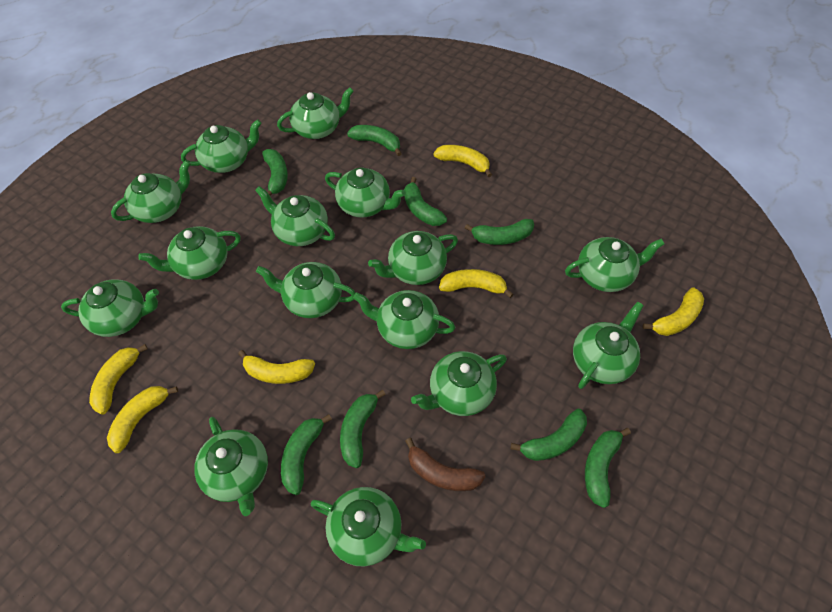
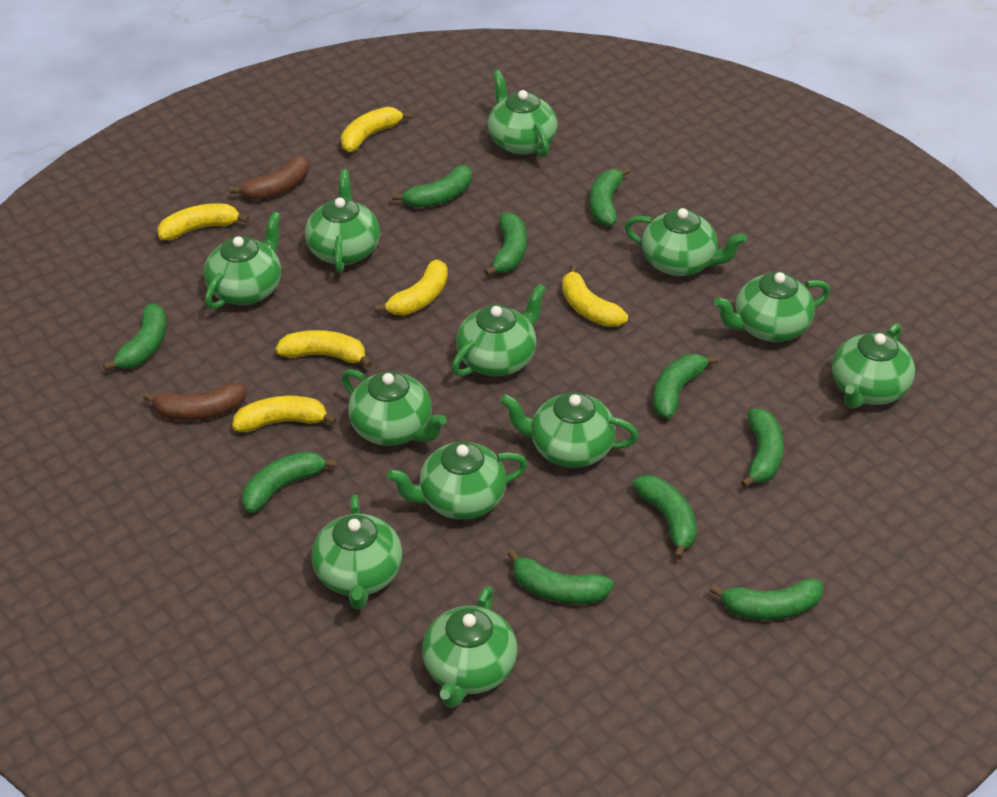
brown banana: [405,438,486,491] = 1 -> [143,383,246,420] [229,155,309,200] = 2
green banana: [262,149,288,196] [281,414,332,495] [340,390,386,468] [347,125,402,156] [404,177,447,226] [465,219,534,245] [510,409,587,461] [585,428,631,508] = 8 -> [103,303,167,371] [242,451,337,513] [392,165,472,208] [484,212,527,276] [507,549,614,604] [590,167,631,227] [632,475,697,560] [653,354,719,419] [710,578,823,620] [741,409,784,488] = 10
green teapot: [61,279,159,337] [111,160,191,223] [138,226,241,280] [181,119,262,173] [194,417,268,516] [255,186,335,246] [256,262,355,318] [277,87,354,139] [311,487,426,567] [325,167,406,218] [353,290,455,349] [368,231,458,285] [411,351,507,416] [565,237,665,292] [573,301,644,389] = 15 -> [204,211,281,309] [305,170,380,273] [312,495,403,609] [342,369,447,446] [387,442,528,520] [422,586,517,708] [452,284,546,376] [488,70,558,157] [500,392,639,468] [624,208,747,276] [714,272,830,342] [832,323,915,408] = 12

